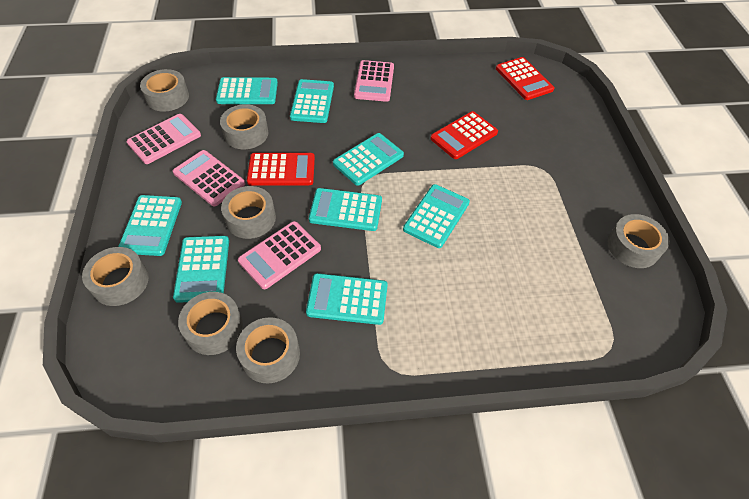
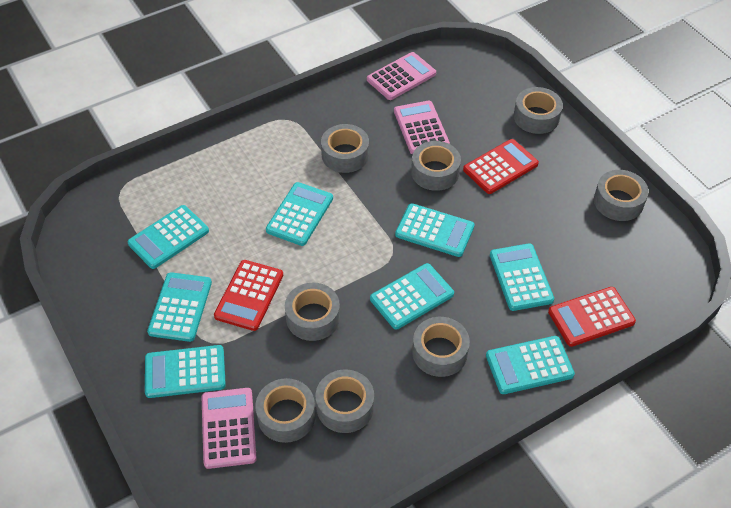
grey tape: [82,247,149,306] [140,69,189,111] [178,292,243,355] [220,104,268,149] [221,186,276,239] [236,317,300,383] [608,214,670,268] = 7 -> [255,378,316,443] [285,283,340,341] [316,369,374,433] [321,124,369,173] [411,141,461,191] [412,317,470,377] [514,87,563,134] [594,170,649,221] = 8
pink calculator: [127,114,201,164] [173,150,245,207] [238,221,321,289] [354,60,394,102] = 4 -> [202,388,257,469] [367,52,436,100] [394,101,450,155] = 3

